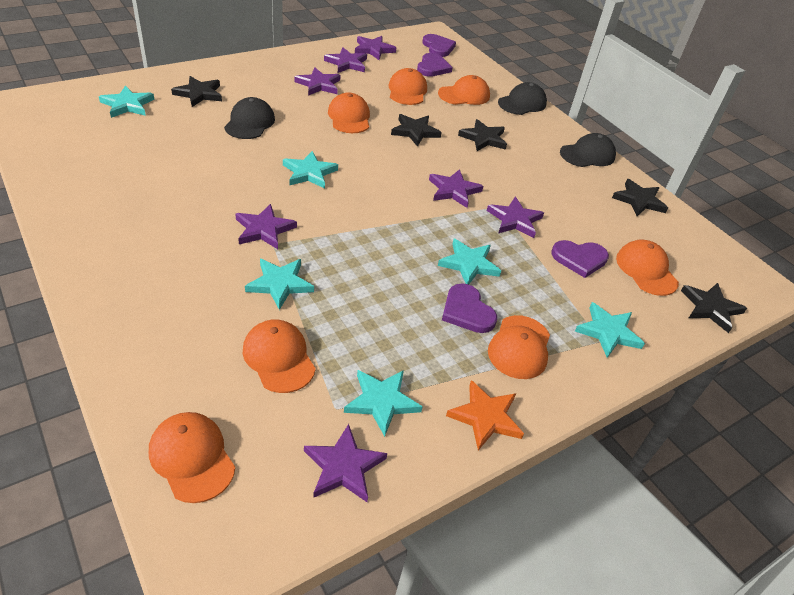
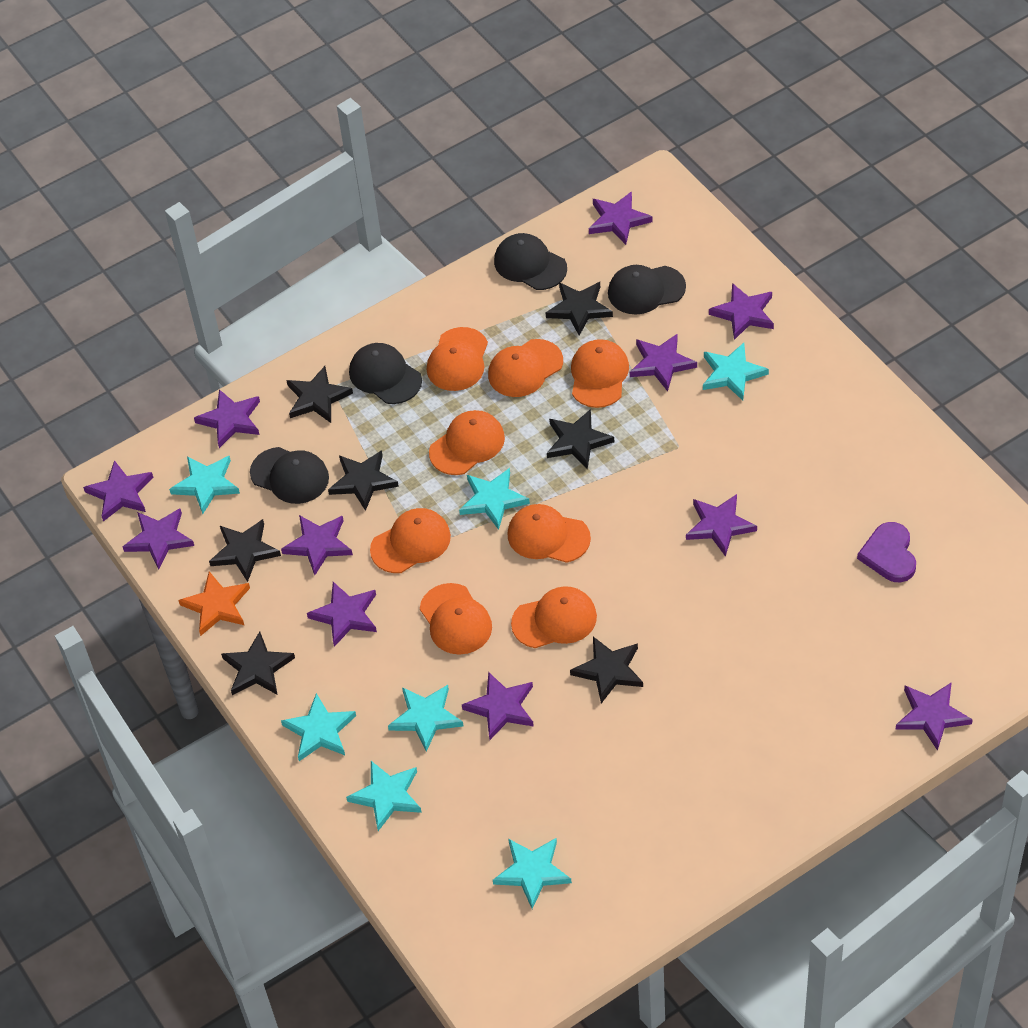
black cap: [224,97,275,139] [498,82,547,115] [560,133,616,167] = 3 -> [250,447,329,504] [349,343,422,404] [494,233,567,290] [608,265,686,314] = 4
black star: [171,76,222,107] [391,114,442,147] [458,119,507,151] [612,179,668,216] [681,283,747,333] = 5 -> [209,519,281,582] [221,632,295,695] [286,366,353,423] [328,450,399,511] [546,282,613,336] [547,409,614,470] [570,637,643,703] = 7
orange cap: [149,412,235,503] [243,319,316,393] [328,92,370,133] [389,68,427,105] [438,75,490,105] [488,315,550,379] [616,240,679,296] = 7 -> [370,508,451,573] [420,583,492,655] [427,327,488,391] [429,410,505,475] [488,339,563,397] [507,504,591,563] [511,586,597,648] [571,339,629,408] = 8
purple heart: [417,53,453,77] [422,34,456,57] [442,283,497,333] [551,240,609,278] = 4 -> [857,522,916,582] = 1
purple star: [235,204,297,249] [294,68,341,96] [304,424,387,502] [324,48,367,73] [355,36,396,60] [429,169,483,208] [487,197,544,238] = 7 -> [83,460,153,521] [123,508,194,570] [194,389,260,448] [281,515,353,575] [307,582,377,647] [462,672,534,740] [589,191,653,245] [630,333,697,391] [686,494,757,557] [709,283,774,340] [896,682,973,751] = 11
turquoise star: [99,85,154,118] [245,259,314,310] [283,151,338,189] [344,370,423,437] [438,239,501,284] [575,302,645,358] = 6 -> [169,456,240,514] [281,693,356,761] [346,761,422,831] [388,685,463,752] [459,468,530,530] [493,838,572,909] [703,343,769,401] = 7

